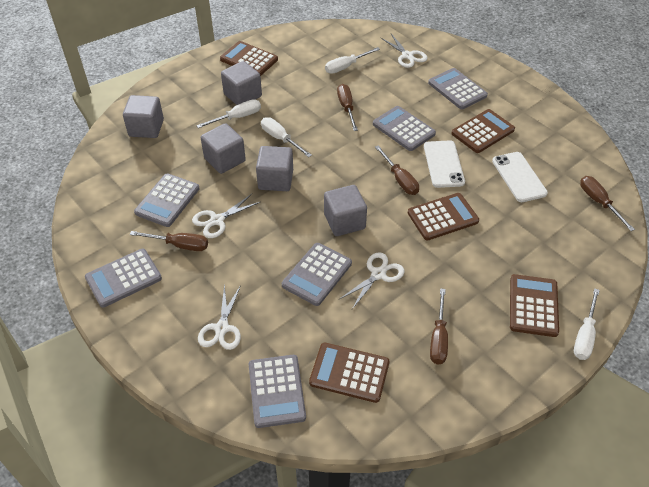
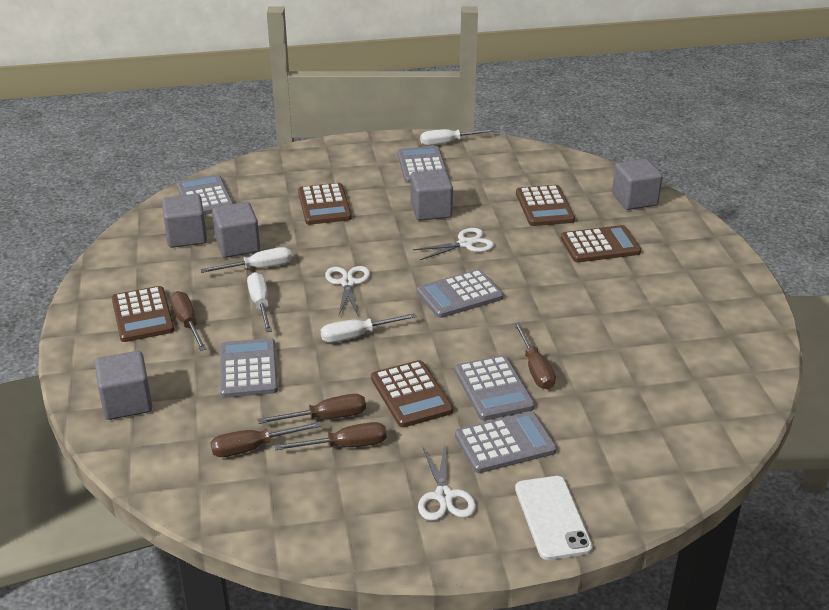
white phone: [424,140,465,188] [492,152,548,202] = 2 -> [515,476,593,560] = 1
white scissors: [192,194,260,238] [198,285,241,350] [340,252,405,309] [381,34,427,68] = 4 -> [325,266,370,315] [413,228,494,260] [418,445,476,521] = 3

